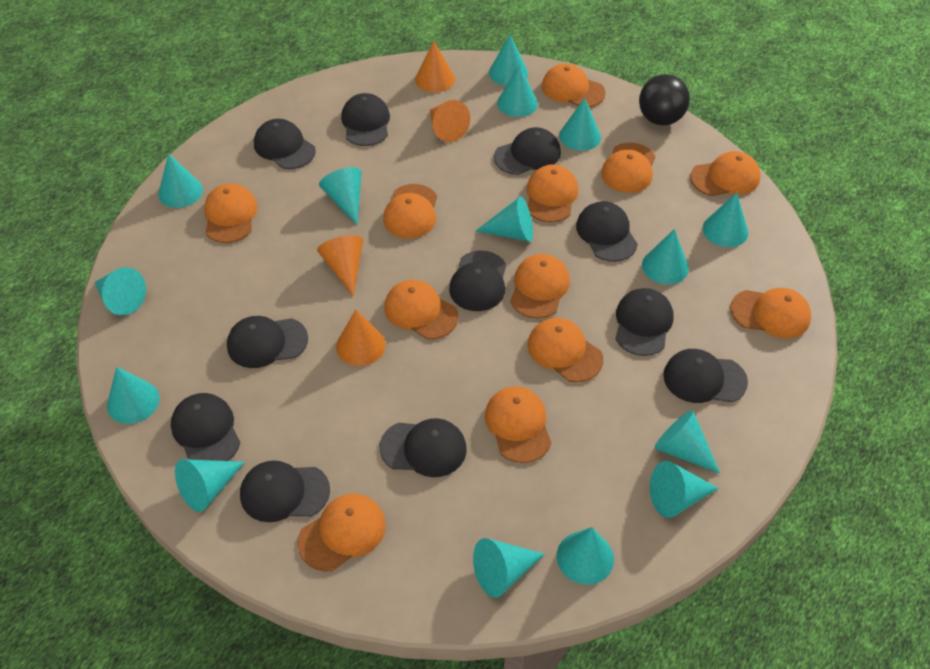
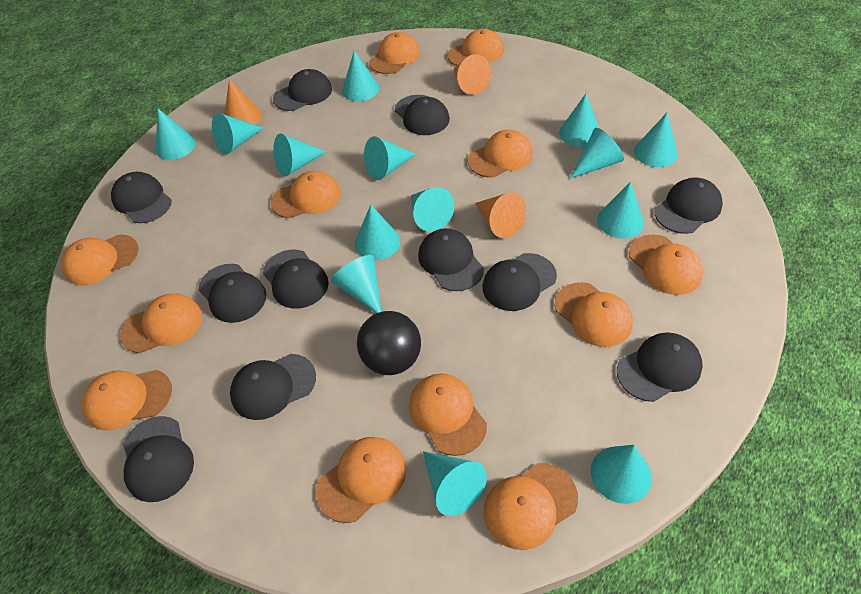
orange cone: [317,235,363,297] [336,310,386,366] [415,41,455,93] [430,100,470,142] = 4 -> [224,79,262,125] [454,54,491,95] [475,192,526,238] = 3
turquoise cone: [94,267,146,315] [107,367,160,424] [158,154,203,208] [175,459,245,512] [319,167,362,225] [473,538,544,598] [476,197,533,242] [489,34,528,86] [497,65,538,117] [557,527,614,585] [559,98,601,151] [642,229,689,285] [650,461,719,518] [655,410,720,474] [703,193,748,247] = 15 -> [156,109,195,160] [212,113,263,154] [273,133,326,177] [331,255,381,313] [342,51,379,101] [355,205,400,260] [364,136,416,180] [411,187,454,232] [423,451,487,516] [559,94,599,147] [570,128,624,179] [591,445,652,504] [597,182,644,239] [634,113,678,167] = 14

